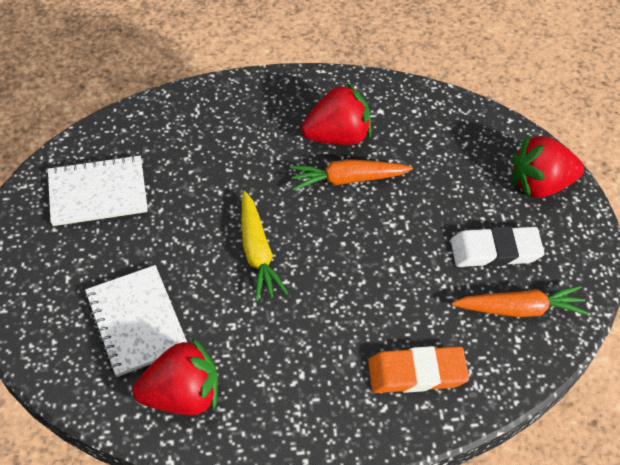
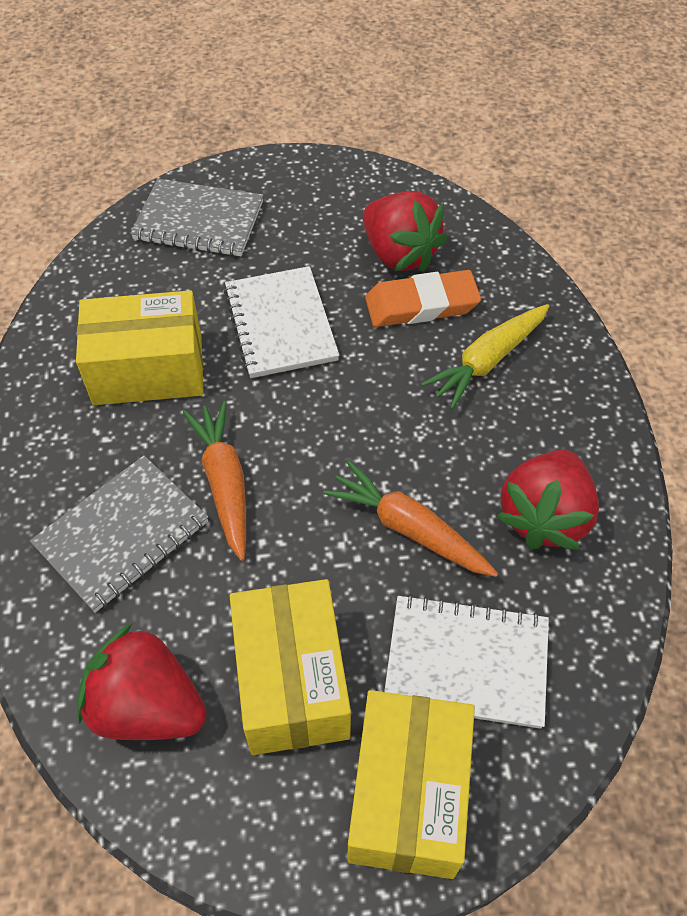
grey notebook: none = 0 -> [30,455,208,613] [130,179,263,256] = 2
white eraser: [451,226,545,267] = 1 -> none = 0
yellow box: none = 0 -> [76,290,204,405] [230,579,351,755] [347,690,475,879] = 3

